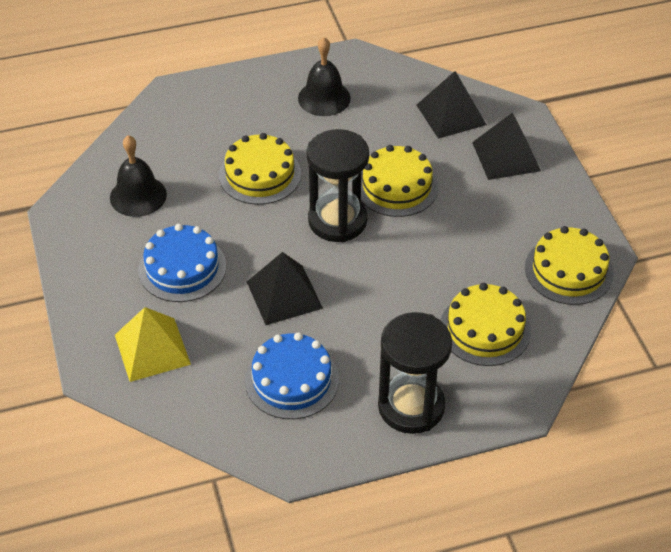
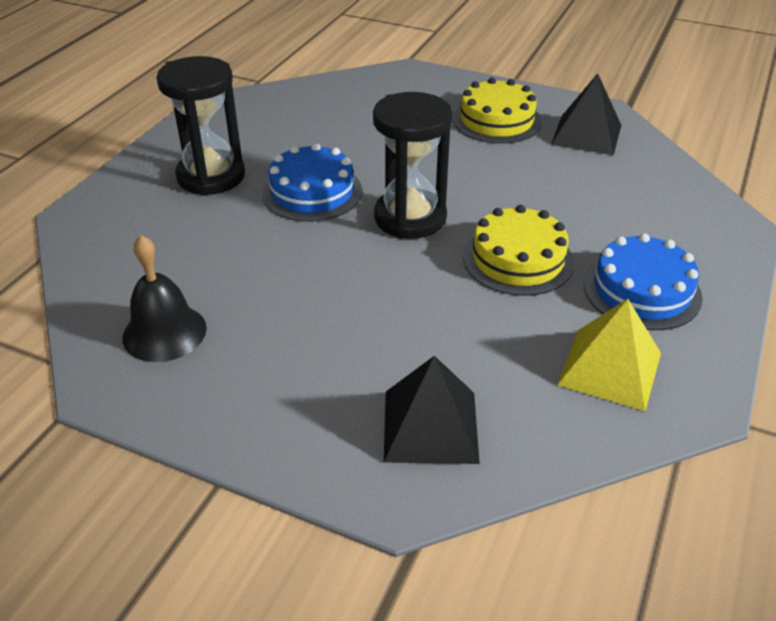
black bell: [110,135,167,217] [298,37,351,116] = 2 -> [122,235,207,362] = 1
black pyramid: [247,252,323,325] [417,71,487,139] [472,113,541,180] = 3 -> [384,356,480,464] [551,73,621,155] = 2
yellow cake: [219,133,301,205] [361,145,439,217] [441,283,531,366] [525,226,614,305] = 4 -> [453,78,542,144] [463,205,574,296] = 2

